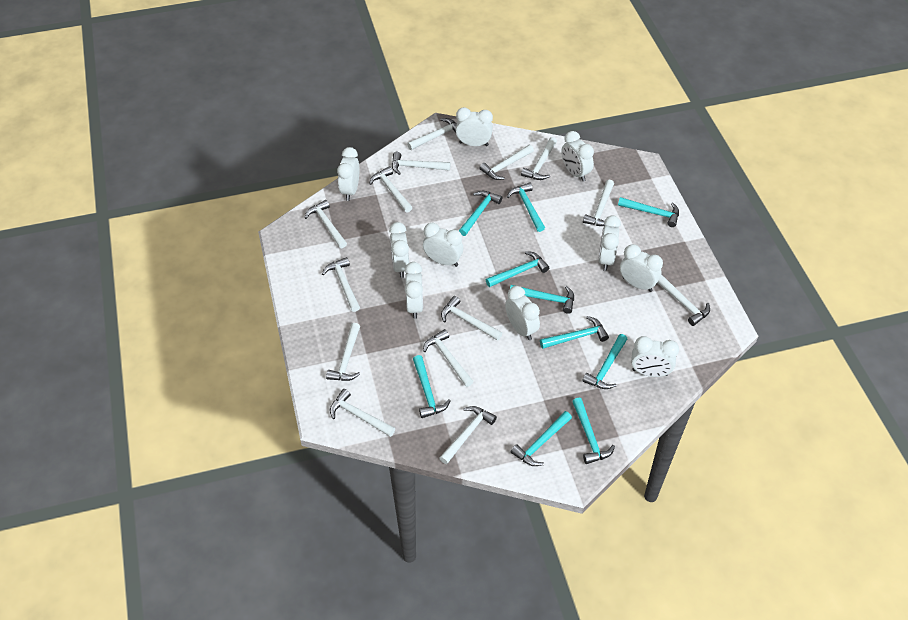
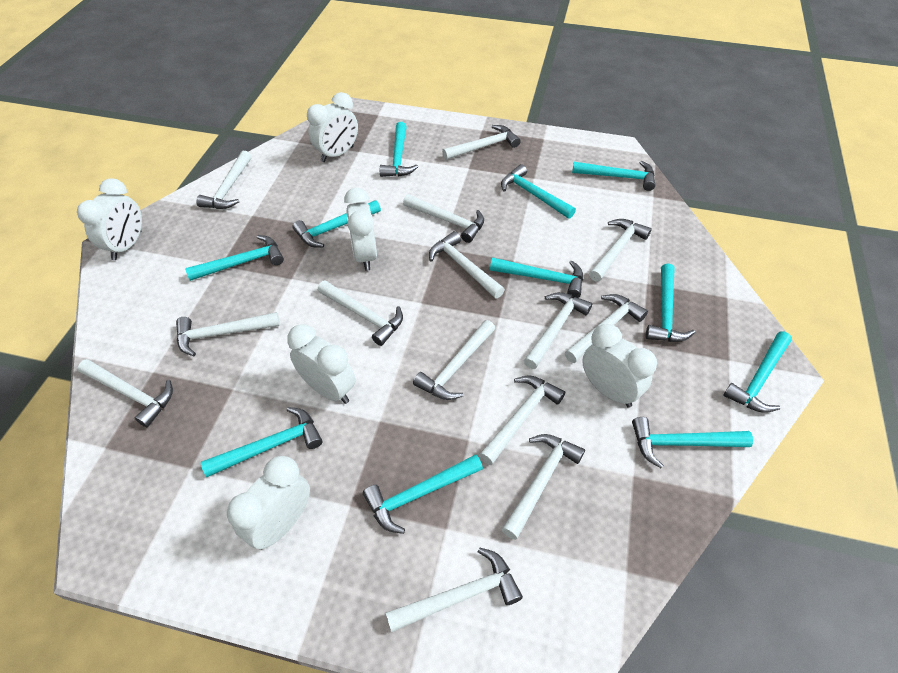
turquoise hammer: [413,355,450,418] [459,191,502,236] [486,251,549,287] [507,182,545,232] [510,285,574,314] [511,411,572,466] [540,316,609,349] [572,398,615,464] [582,334,627,389] [618,197,679,227] = 10 -> [185,235,284,281] [201,407,323,477] [292,200,381,247] [363,454,483,534] [380,122,418,177] [490,258,583,298] [501,164,576,219] [572,161,655,191] [632,417,753,468] [646,263,695,342] [723,331,792,413] = 11
white clock: [337,147,360,201] [389,222,409,278] [405,262,423,319] [423,223,463,267] [456,107,493,146] [505,286,540,340] [561,131,594,182] [598,216,621,271] [620,244,663,292] [631,336,679,377] = 10 -> [77,178,142,260] [227,456,310,550] [287,324,356,404] [307,92,358,162] [344,188,377,271] [582,324,657,408] = 6

